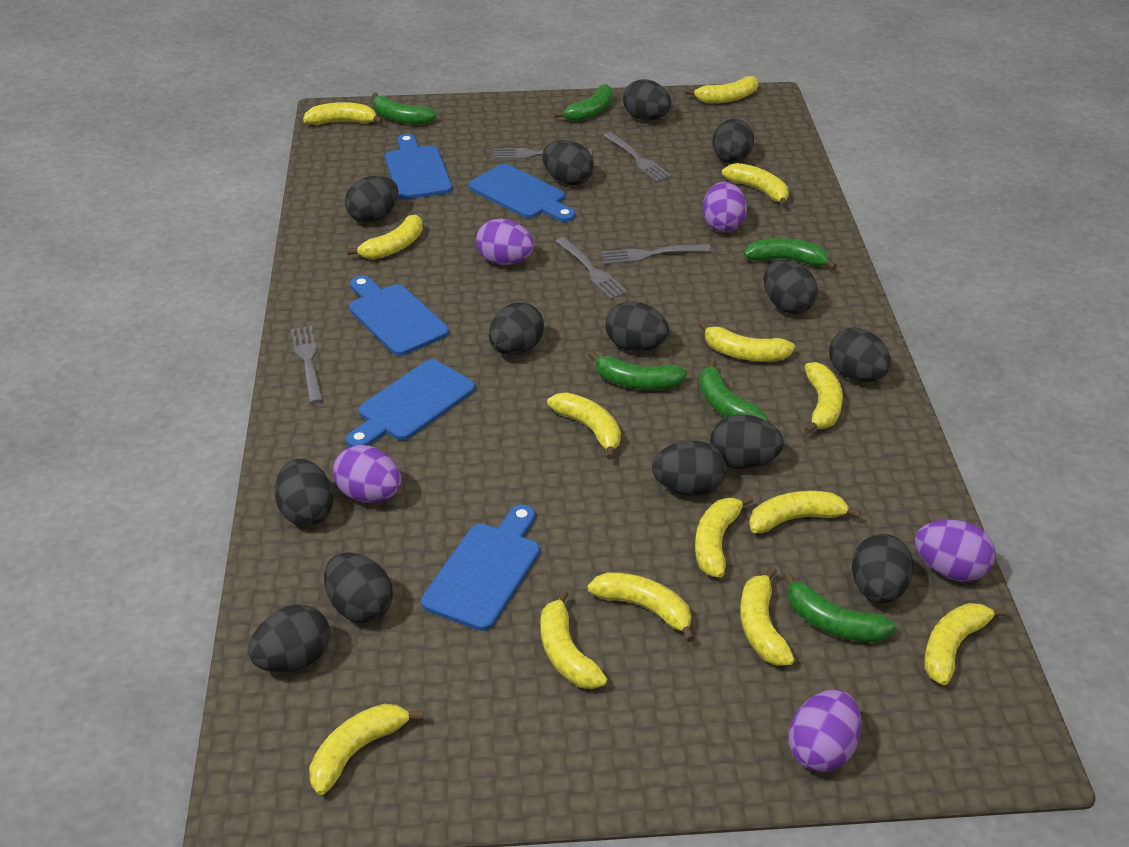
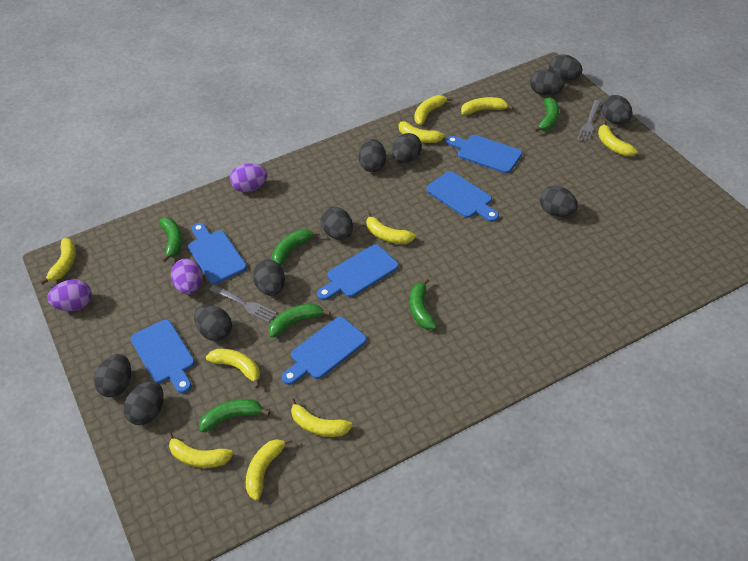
black egg: [249,604,330,673] [275,459,334,526] [324,552,393,623] [345,176,398,223] [489,302,544,355] [542,140,594,185] [606,301,669,351] [623,79,671,120] [652,440,726,496] [710,415,784,469] [712,119,754,163] [763,260,818,314] [829,328,891,382] [852,534,914,604] = 14 -> [94,354,131,397] [123,381,164,425] [194,304,232,341] [253,259,285,296] [321,207,353,240] [359,139,386,172] [392,133,422,163] [530,69,565,96] [540,186,578,217] [549,54,582,81] [601,95,633,124] = 11
blue cutting board: [346,359,475,447] [349,276,449,356] [385,134,452,200] [421,505,540,631] [469,164,575,222] = 5 -> [131,319,195,393] [188,223,247,284] [282,317,367,385] [317,244,399,300] [426,171,499,222] [446,135,522,173] = 6
grey fork: [291,326,323,403] [492,148,592,159] [556,237,628,299] [601,244,712,264] [603,132,671,182] = 5 -> [209,285,277,323] [577,100,601,143] = 2
purple egg: [333,445,401,503] [476,219,534,265] [703,181,747,232] [788,689,861,772] [915,520,996,582] = 5 -> [47,279,92,311] [171,258,203,294] [230,163,268,192] = 3
yellow banana: [303,102,383,125] [309,704,424,795] [347,214,423,259] [540,589,607,689] [547,392,621,459] [588,572,695,642] [686,76,758,103] [695,495,753,578] [699,321,795,362] [722,163,789,207] [740,567,795,666] [749,491,861,533] [804,362,843,434] [924,603,1008,685] = 14 -> [40,238,76,285] [167,433,233,468] [206,349,260,388] [246,437,293,500] [289,398,353,437] [366,212,416,244] [397,118,444,143] [414,95,453,125] [461,97,514,115] [598,121,637,156] = 10

